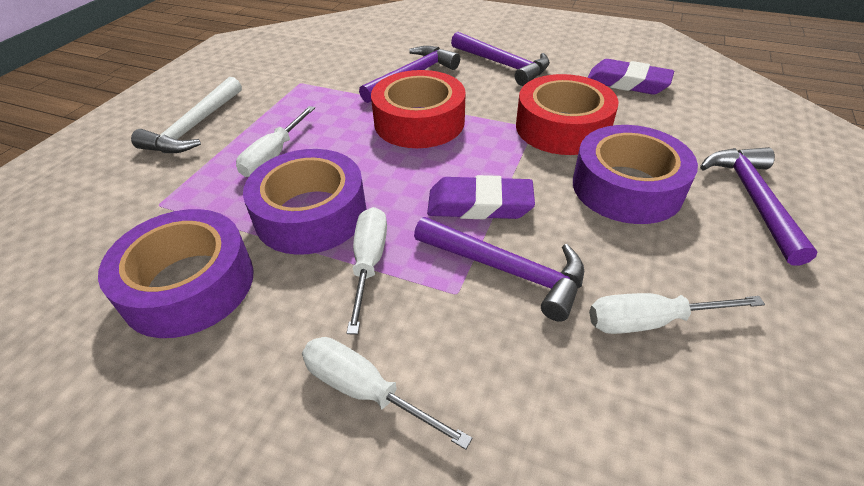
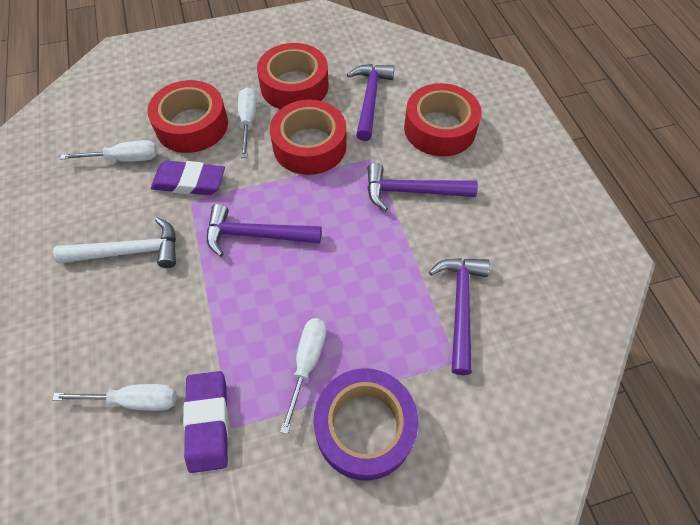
purple tape: [98,209,254,338] [243,149,367,255] [573,125,698,224] = 3 -> [313,368,418,480] = 1
red tape: [371,70,466,148] [516,74,619,155] = 2 -> [147,80,228,153] [257,43,329,109] [270,100,346,175] [404,83,482,156] = 4

